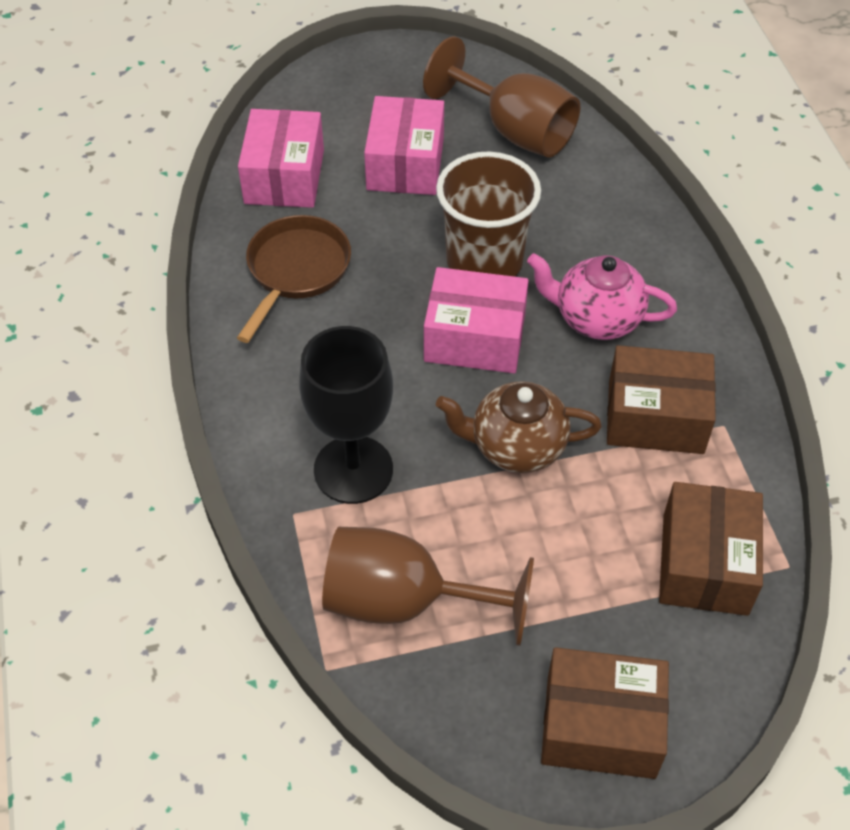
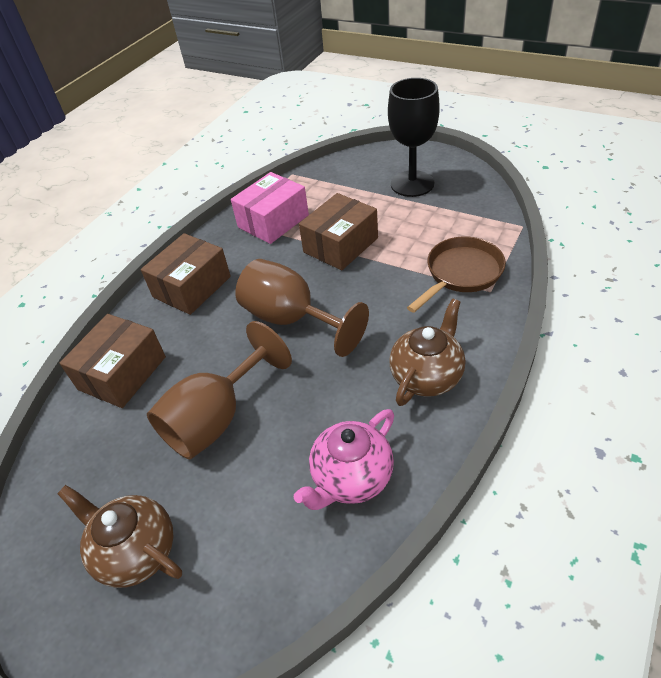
brown cup: [436,152,541,277] = 1 -> none = 0
brown teapot: [436,381,602,473] = 1 -> [57,485,182,588] [389,298,465,406] = 2
pink box: [238,109,324,208] [364,96,444,195] [424,267,529,373] = 3 -> [231,172,309,244] = 1

